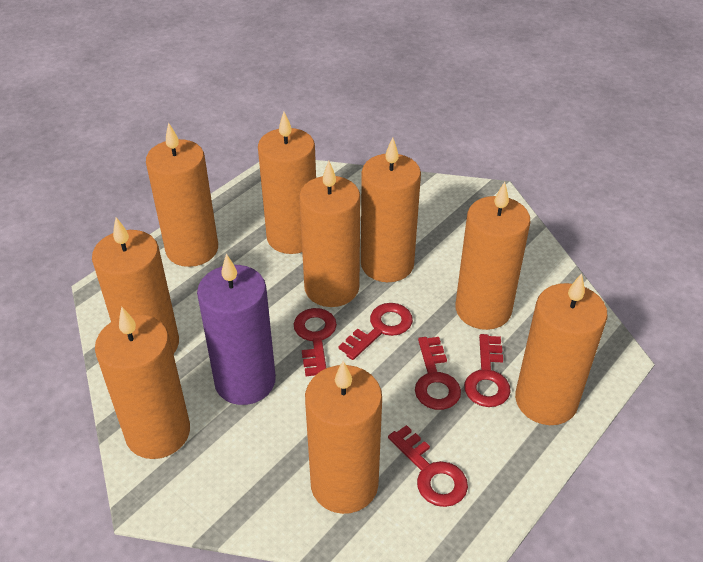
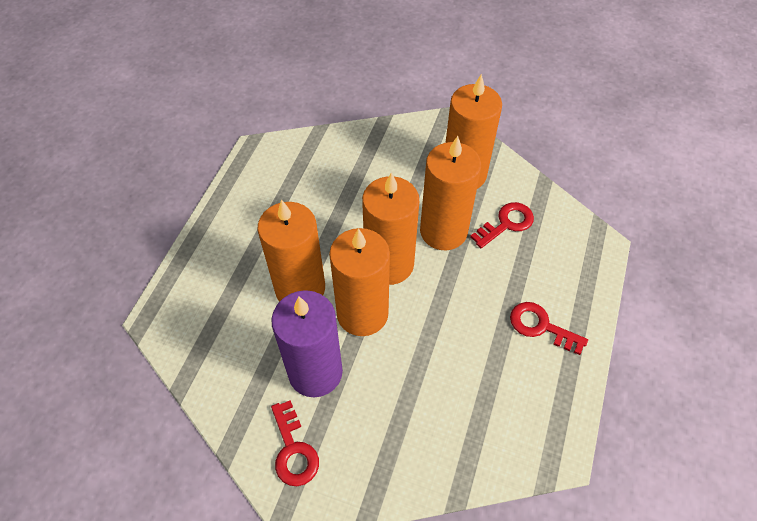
orange candle: [92,217,179,354] [95,307,190,459] [146,122,218,267] [258,112,316,254] [299,161,360,307] [305,361,382,514] [361,138,421,282] [455,182,530,330] [515,273,608,425] = 9 -> [258,200,325,302] [329,228,390,336] [362,172,419,285] [420,136,481,250] [445,74,502,189] = 5
red key: [294,308,337,376] [339,303,413,360] [388,425,468,507] [415,337,461,410] [464,334,511,407] = 5 -> [271,400,319,486] [470,202,534,248] [510,302,588,355] = 3

